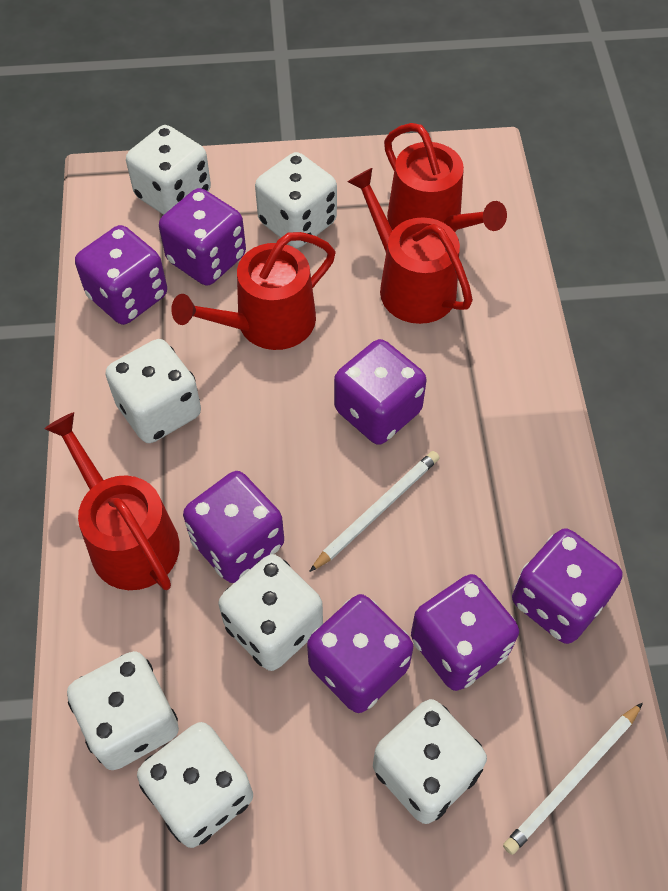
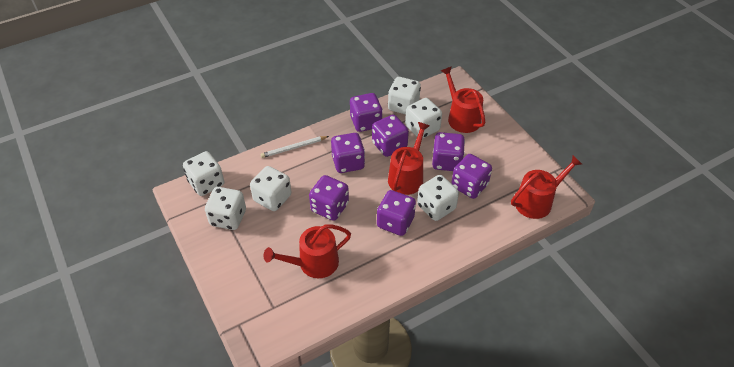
white dice: [67,651,179,770] [105,339,201,443] [126,125,211,215] [137,722,253,848] [219,554,323,671] [255,152,337,248] [373,699,487,824] = 7 -> [183,151,224,196] [205,187,246,230] [250,166,292,211] [388,77,421,114] [405,98,442,139] [417,175,459,221] = 6
white pencil: [309,451,439,572] [503,703,643,855] = 2 -> [260,136,329,158] = 1

